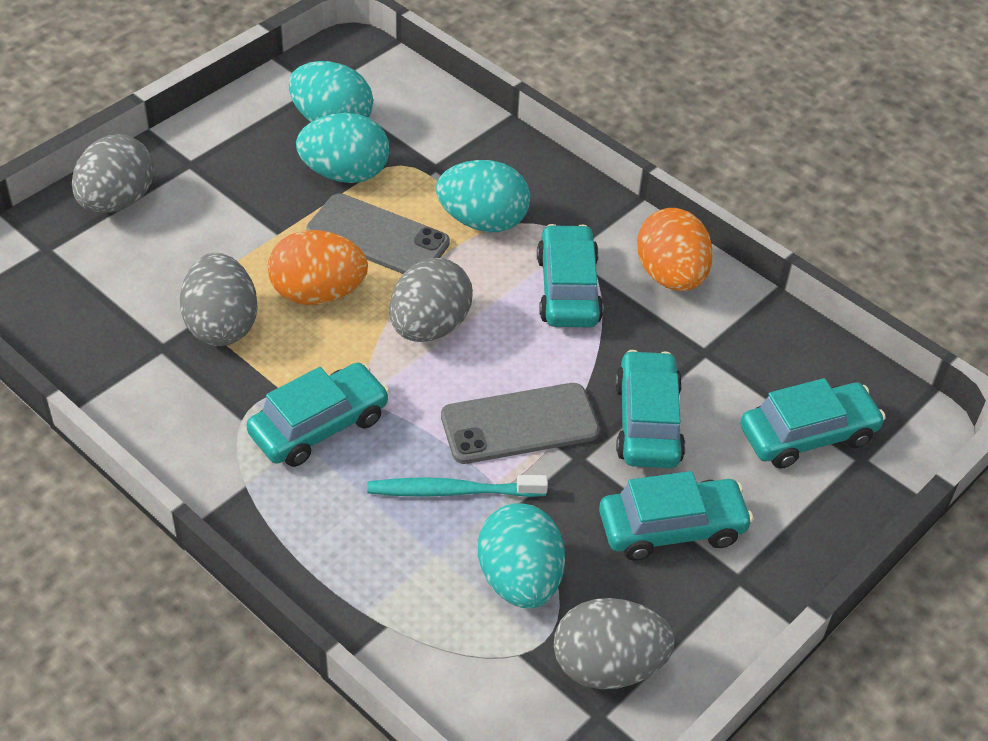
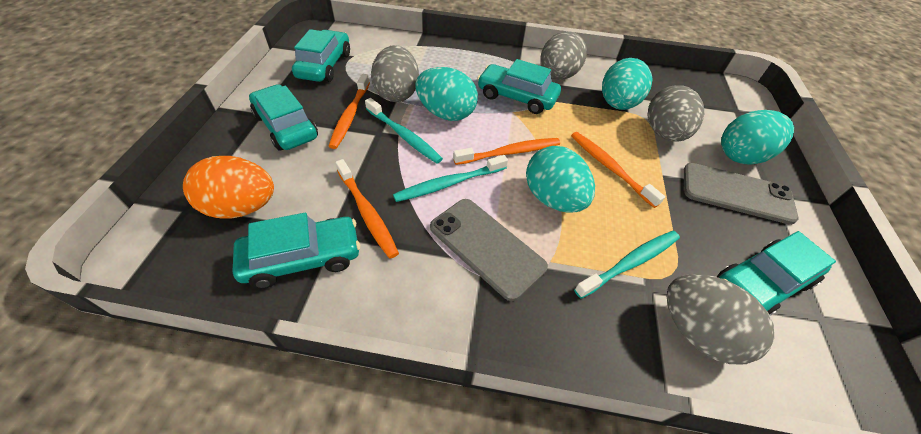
orange egg: [268,230,368,305] [637,208,713,291] = 2 -> [183,156,274,219] = 1
orange toothbrush: none = 0 -> [328,74,370,149] [335,159,399,259] [453,138,560,165] [571,132,665,208] = 4
turquoise toothbrush: [367,475,548,497] = 1 -> [365,98,443,163] [393,155,508,202] [574,231,680,299] = 3

